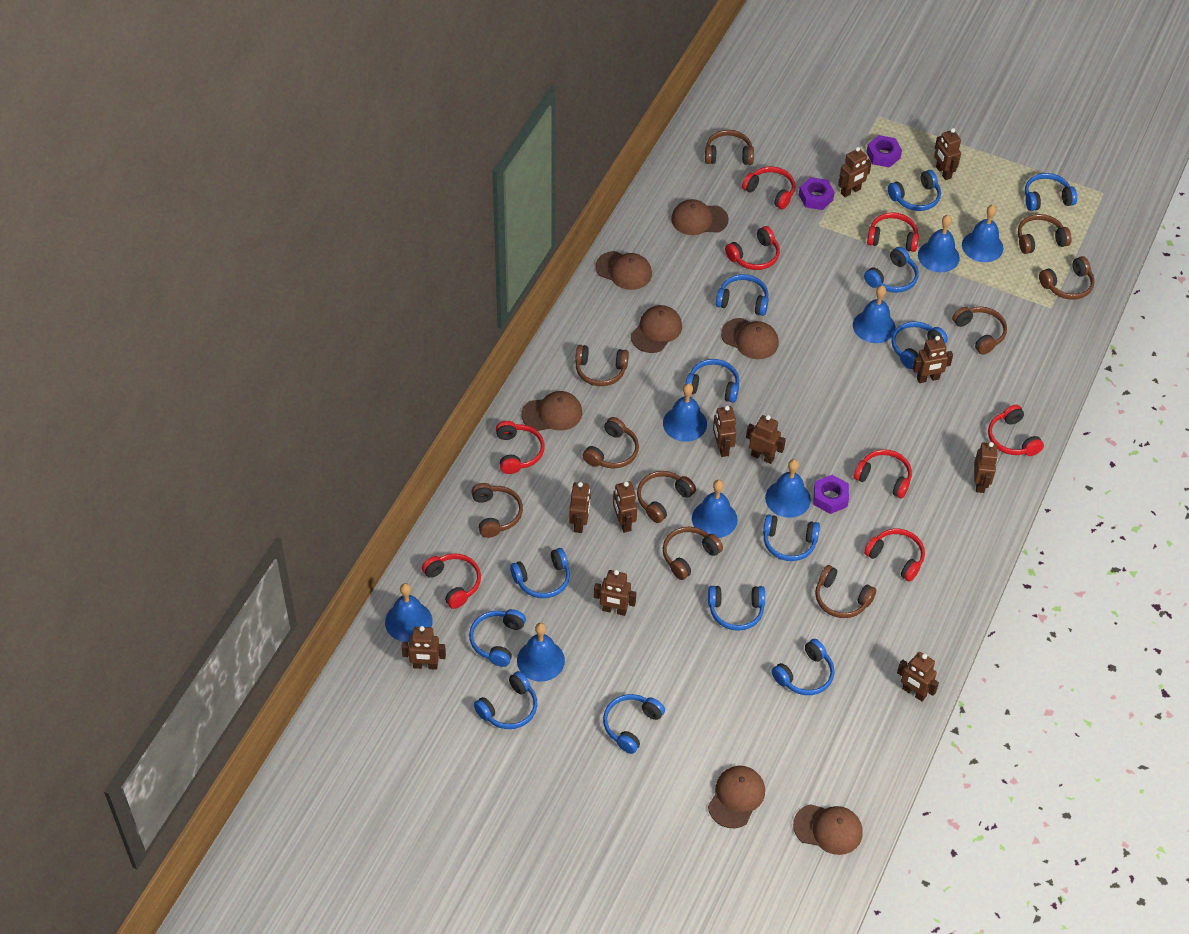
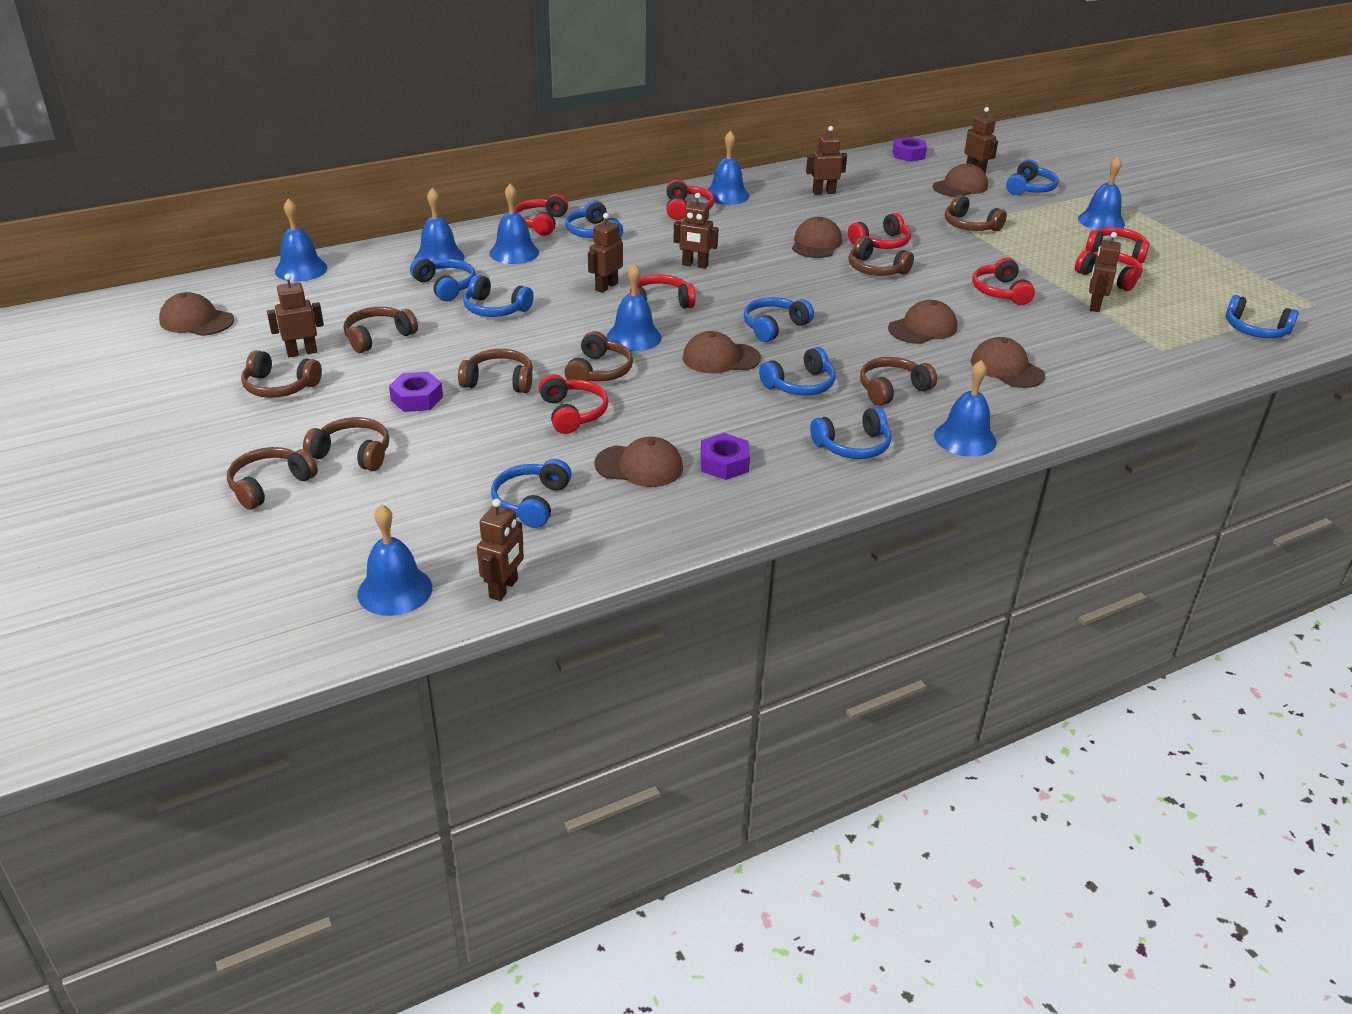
blue headphones: [469,609,526,667] [474,671,538,729] [510,548,570,598] [603,694,665,754] [685,359,739,403] [708,586,765,631] [716,274,769,316] [763,515,820,561] [772,639,835,695] [864,247,919,293] [888,170,941,211] [891,321,948,369] [1025,173,1077,211] = 13 -> [410,257,476,301] [463,275,533,317] [491,459,572,528] [565,200,623,238] [744,297,814,342] [759,347,835,396] [810,407,892,459] [1006,159,1059,195] [1226,295,1299,338] = 9
brown headphones: [471,483,523,538] [575,345,629,386] [582,417,639,469] [637,471,696,523] [663,527,723,580] [705,130,754,165] [815,565,876,618] [952,307,1007,355] [1018,214,1072,254] [1039,256,1095,300] = 10 -> [227,447,318,510] [241,350,322,398] [303,417,389,471] [344,307,418,353] [458,349,533,393] [564,331,633,381] [849,236,914,276] [860,357,937,406] [945,195,1007,231] = 9
brown robot: [402,626,446,670] [569,482,591,533] [594,570,636,616] [613,481,637,533] [713,406,736,457] [746,415,786,464] [838,147,872,197] [897,652,939,701] [912,336,953,383] [934,128,961,180] [974,442,998,493] = 11 -> [267,273,324,357] [477,499,524,601] [588,213,623,293] [673,193,719,269] [806,126,847,195] [964,107,998,174] [1089,232,1121,312] = 7

